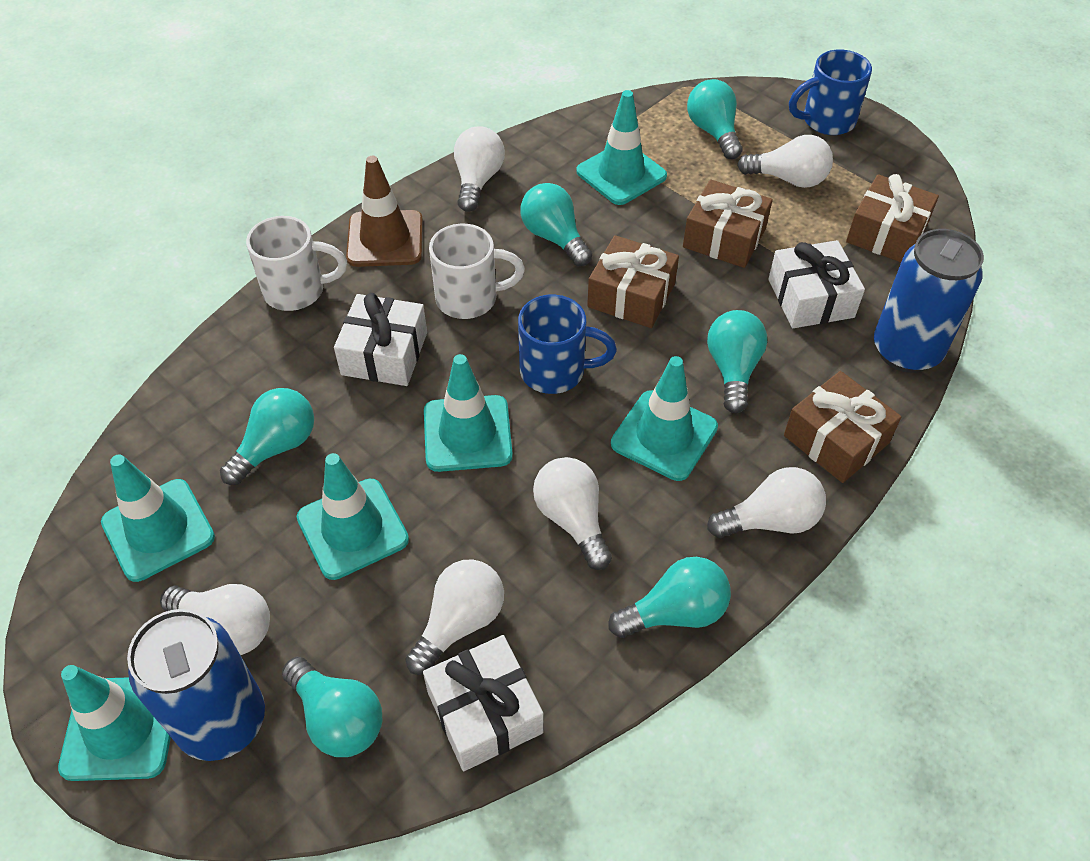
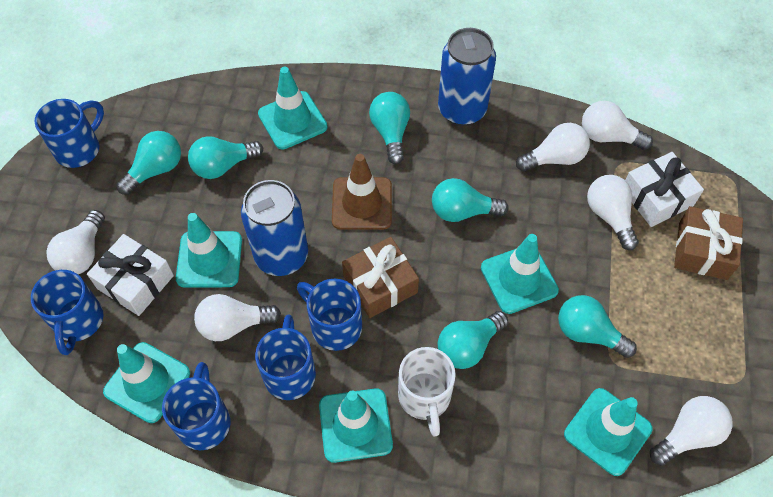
blue mug: [518,295,617,394] [789,50,872,135] = 2 -> [31,270,103,355] [34,99,104,168] [162,362,230,450] [255,315,316,400] [297,279,362,351] = 5
brown gift: [587,235,679,328] [683,179,773,268] [784,371,901,483] [846,174,939,262] = 4 -> [342,237,419,318] [674,206,743,280] = 2
white gift: [334,293,427,386] [423,635,544,771] [768,240,865,328] = 3 -> [87,234,174,316] [625,152,704,227] = 2
white mug: [246,216,347,311] [429,224,525,319] = 2 -> [398,347,456,437] = 1

